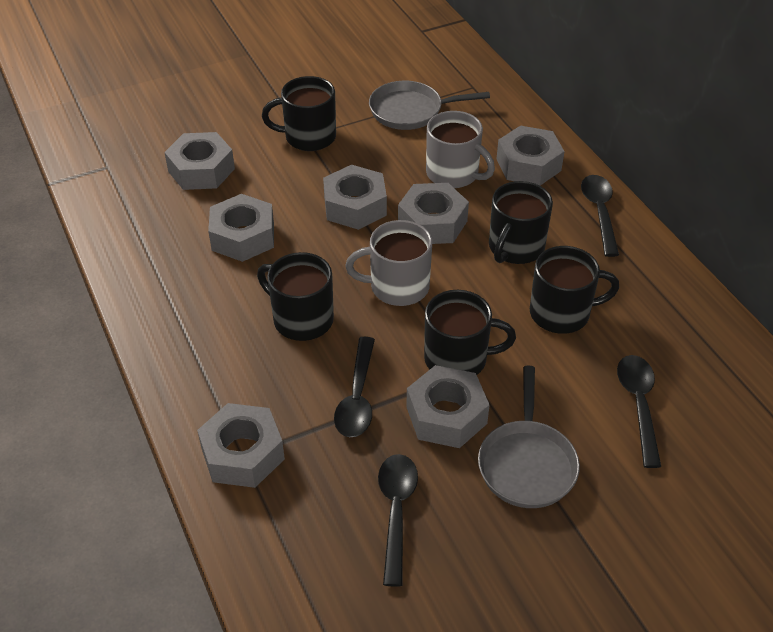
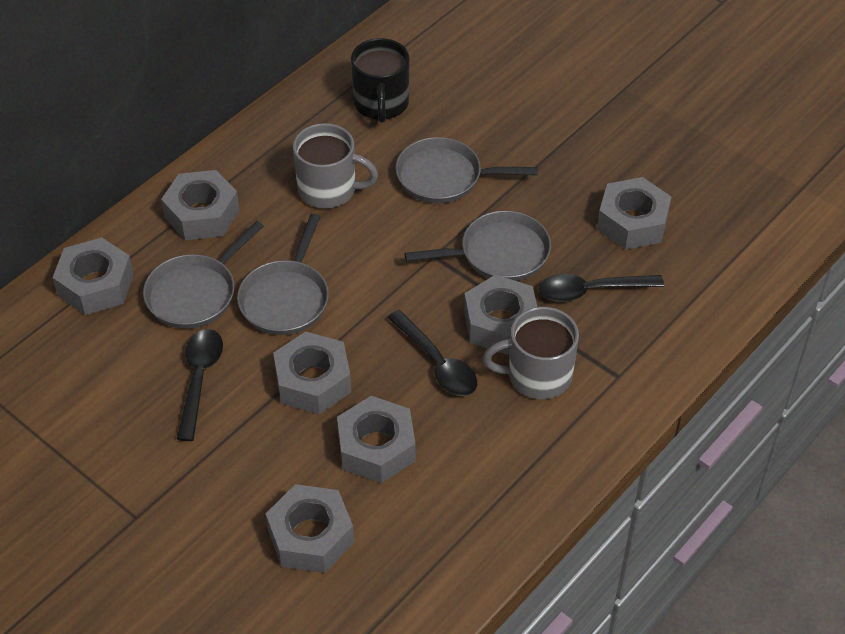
black mug: [257,252,334,341] [262,76,336,151] [424,290,516,375] [489,181,553,264] [530,246,619,334] = 5 -> [351,38,409,123] = 1
black spoon: [334,337,375,437] [378,454,418,587] [581,175,619,257] [617,355,661,468] = 4 -> [177,329,223,441] [387,310,477,396] [539,274,664,302] = 3
grey pan: [369,81,490,130] [478,366,580,508] = 2 -> [143,221,264,329] [237,214,329,335] [396,137,538,203] [405,211,551,281] = 4

